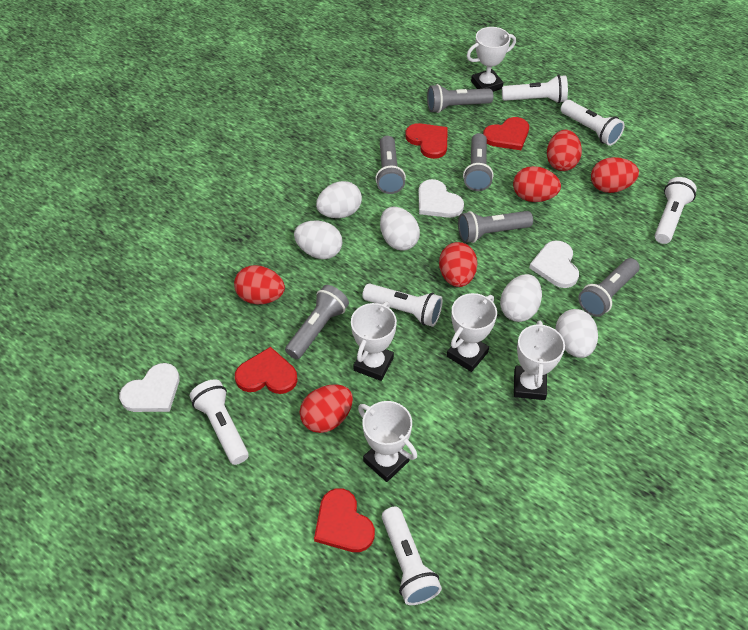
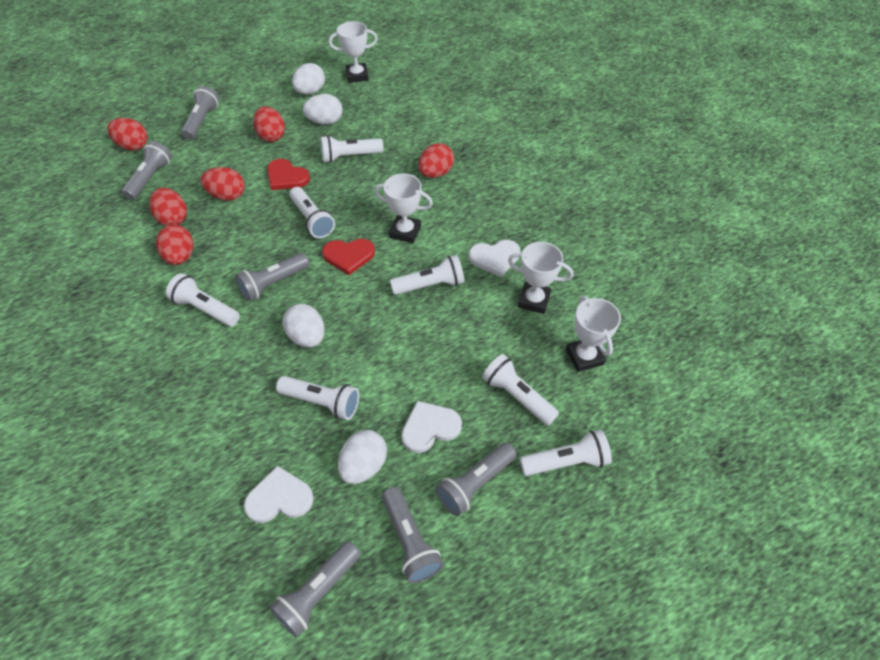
red heart: [235,347,298,394] [314,488,375,552] [405,123,447,159] [483,117,529,150] = 4 -> [267,159,310,190] [322,239,375,275] = 2
white egg: [294,220,343,259] [316,181,362,218] [380,207,420,251] [500,274,542,322] [556,309,598,358] = 5 -> [283,304,325,347] [292,63,325,94] [303,94,342,125] [338,430,387,484] = 4
white flashlight: [190,379,249,465] [362,284,443,327] [382,507,442,605] [502,75,568,103] [561,100,625,146] [655,177,697,244] = 6 -> [166,273,240,326] [276,376,359,420] [290,187,335,238] [321,135,384,163] [390,255,464,295] [482,354,559,426] [520,430,612,476] = 7
white trophy: [351,302,397,381] [358,401,417,482] [447,293,497,372] [467,27,516,92] [514,320,565,400] = 5 -> [329,21,378,83] [374,174,433,243] [508,242,573,314] [566,296,621,372] = 4

